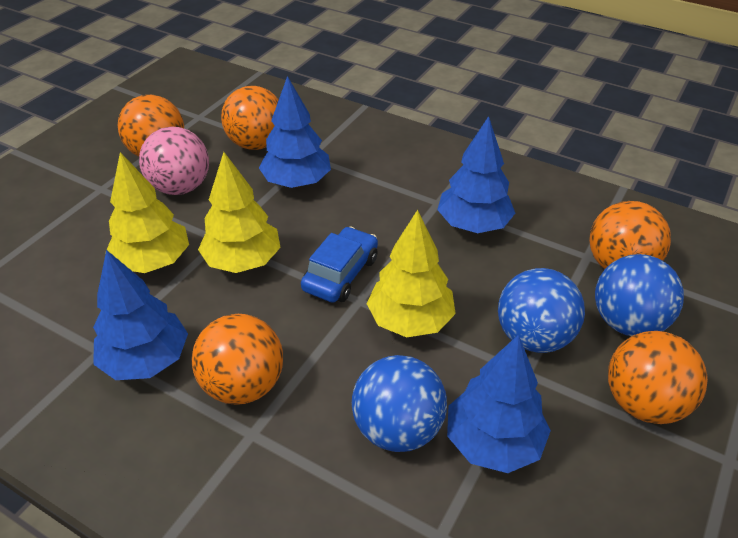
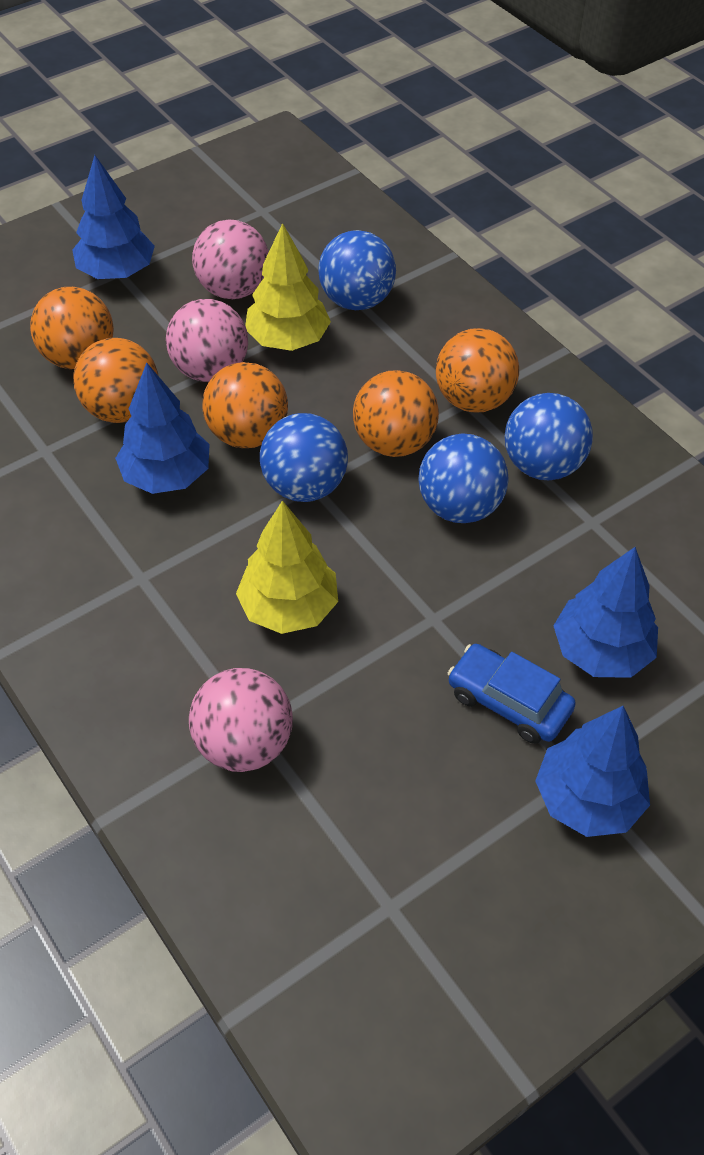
blue ball: [352,355,447,452] [498,268,585,353] [595,254,684,336] = 3 -> [260,413,348,502] [318,230,396,310] [418,433,509,523] [505,393,593,480] = 4
pink ball: [139,126,209,195] = 1 -> [166,299,248,382] [189,668,293,772] [192,219,269,299] = 3
yellow tree: [105,152,189,273] [198,152,281,273] [367,210,456,337] = 3 -> [236,500,338,634] [245,223,331,351] = 2

